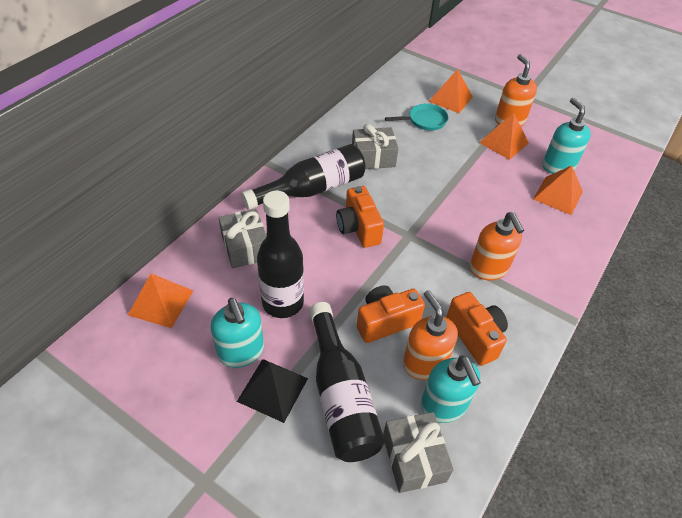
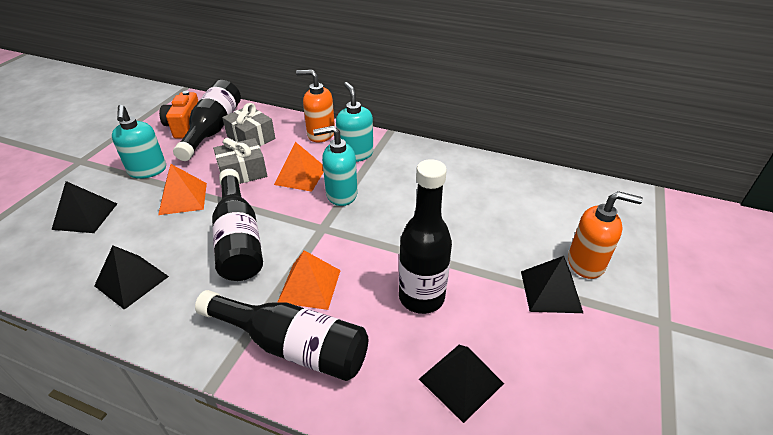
black bottle: [241,144,366,210] [257,191,304,318] [309,302,385,462] = 3 -> [173,80,241,161] [195,290,368,381] [212,169,263,281] [399,159,452,314] = 4
black pyramid: [237,359,308,423] = 1 -> [51,181,117,233] [94,246,169,310] [419,345,504,423] [521,256,583,313] = 4
grey gift: [219,209,267,269] [352,124,398,169] [383,412,454,493] = 3 -> [213,138,267,184] [222,103,275,146] = 2
orange camera: [336,186,384,248] [357,285,425,343] [446,292,508,366] = 3 -> [159,91,198,139] = 1
orange pyramid: [128,273,193,328] [429,69,473,113] [479,113,529,160] [533,166,583,215] = 4 -> [158,164,207,215] [274,142,324,192] [277,250,341,310] = 3
orange soap dispenser: [403,290,458,380] [470,212,524,280] [495,54,537,126] = 3 -> [296,70,335,143] [568,191,643,279] = 2
turquoise pan: [385,104,448,131] = 1 -> none = 0

